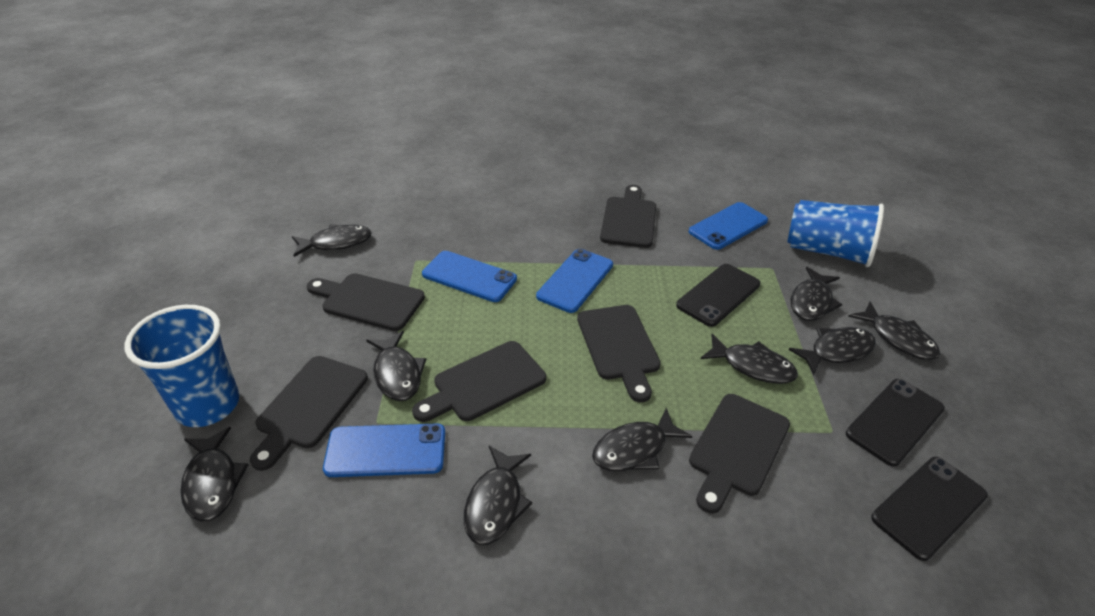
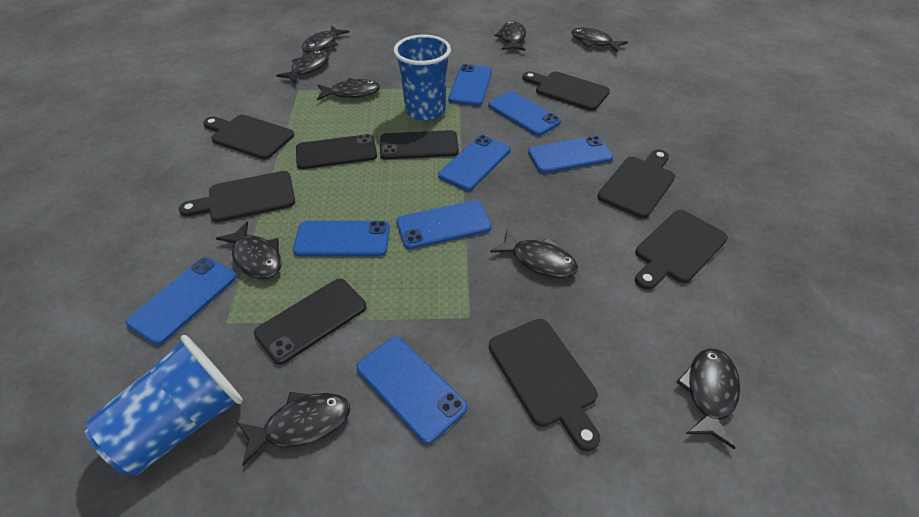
blue phone: [323,424,445,477] [422,251,517,302] [536,249,613,313] [689,202,768,250] = 4 -> [126,257,236,345] [293,221,390,256] [357,337,467,444] [396,200,492,249] [438,135,511,191] [448,64,492,106] [488,91,561,136] [528,136,613,173] = 8

